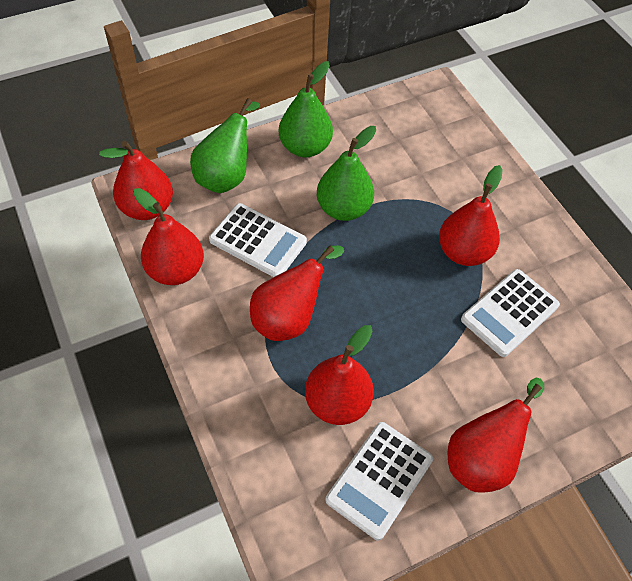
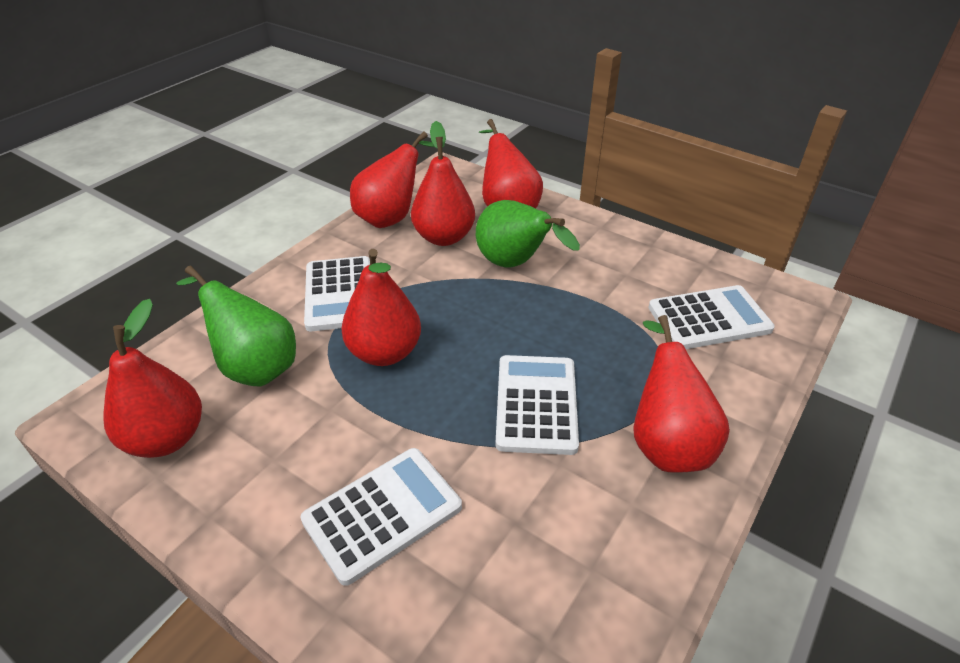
green pear: [190,98,260,193] [279,61,333,157] [317,126,376,221] = 3 -> [176,266,296,387] [476,200,580,267] = 2
white calculator: [209,203,307,277] [325,422,433,540] [461,269,560,357] = 3 -> [300,448,462,586] [304,256,370,331] [496,355,579,455] [648,285,775,349] = 4

